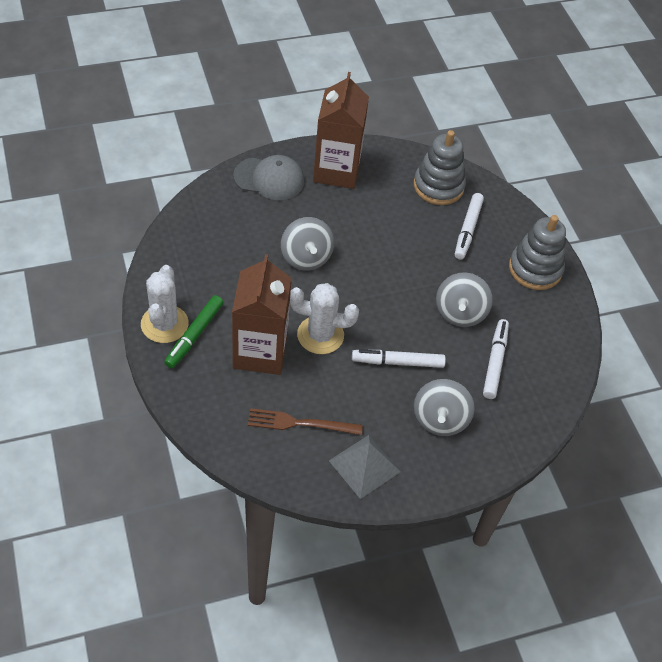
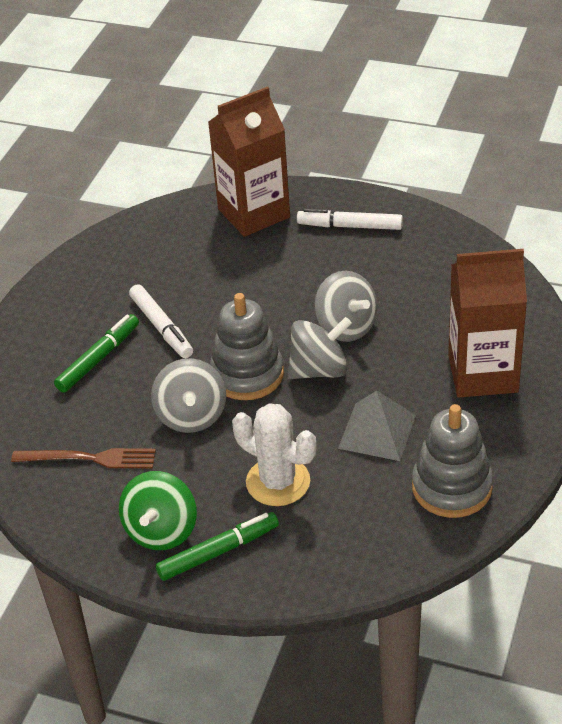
green marker: [164,295,223,368] = 1 -> [54,314,139,393] [156,512,279,581] = 2
green spinning top: none = 0 -> [119,471,197,550] = 1
grey cap: [233,155,304,200] = 1 -> none = 0
white cactus: [141,265,189,343] [290,283,359,354] = 2 -> [232,403,317,506] = 1
white marker: [352,349,446,368] [455,193,484,260] [483,319,509,399] = 3 -> [129,284,193,358] [297,208,403,230] = 2

